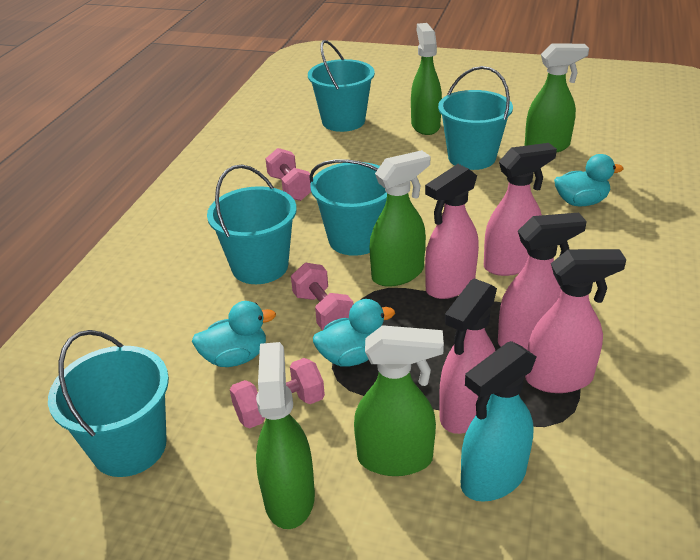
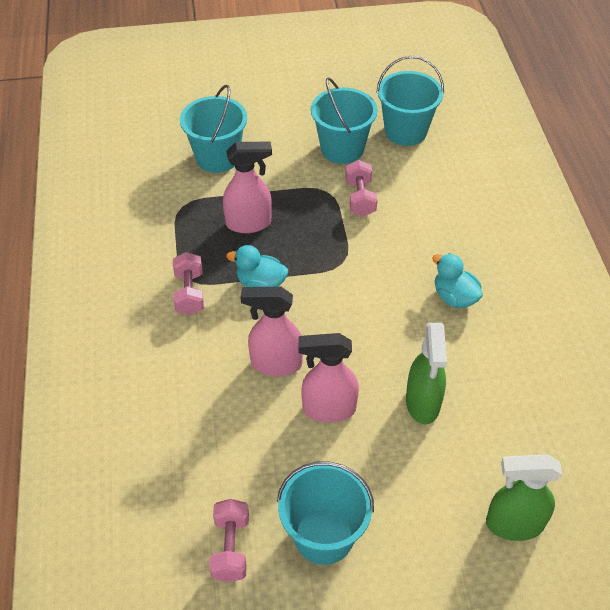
green spray bottle: [256,342,315,529] [354,325,444,476] [369,150,430,287] [411,23,442,135] [525,43,589,153] = 5 -> [406,323,447,424] [486,454,562,541] = 2
pink spray bottle: [425,164,479,299] [439,278,497,434] [484,143,557,276] [498,213,587,350] [525,249,626,393] = 5 -> [223,142,272,233] [240,287,303,376] [299,333,359,423] = 3
turquoise bucket: [48,330,169,477] [207,165,297,284] [308,40,375,132] [309,159,387,256] [438,66,513,170] = 5 -> [180,85,247,173] [277,461,374,565] [311,77,378,164] [376,56,444,146] = 4
turquoise duck: [192,301,276,367] [313,299,395,367] [554,154,623,206] = 3 -> [226,245,288,287] [432,253,483,308] = 2
turquoise spray bottle: [461,341,537,502] = 1 -> none = 0

